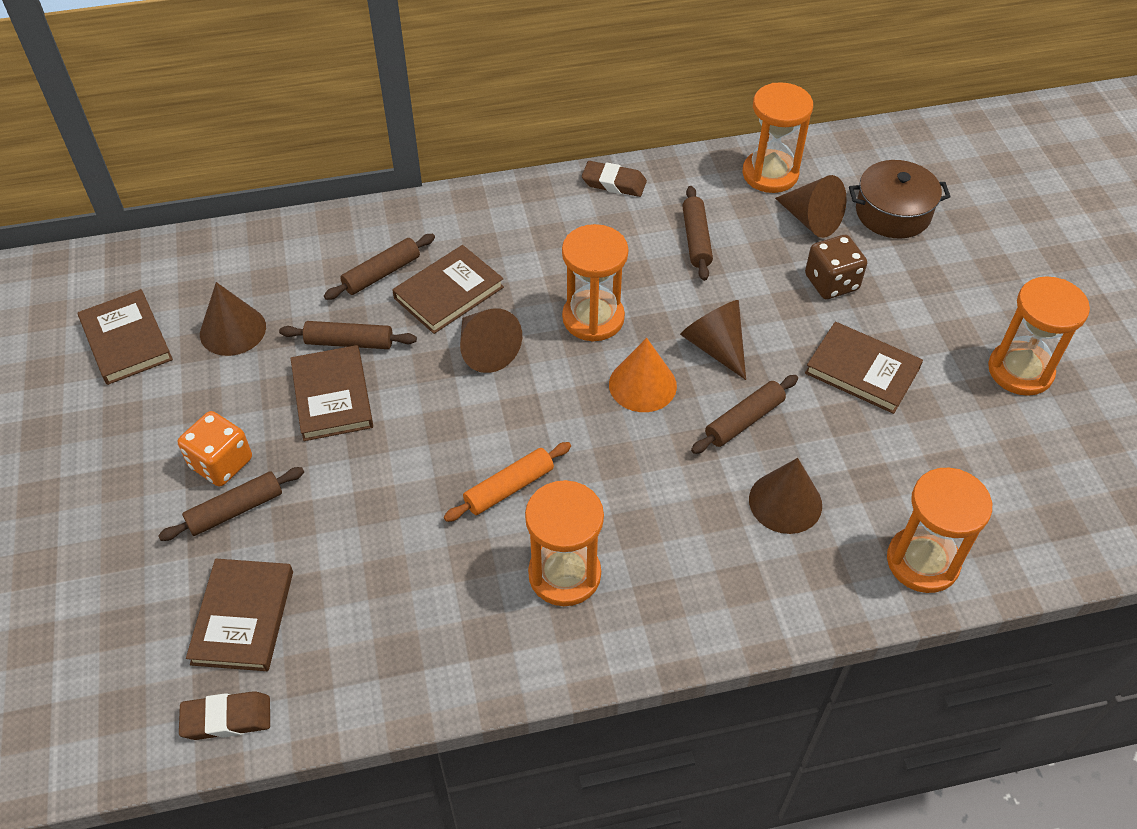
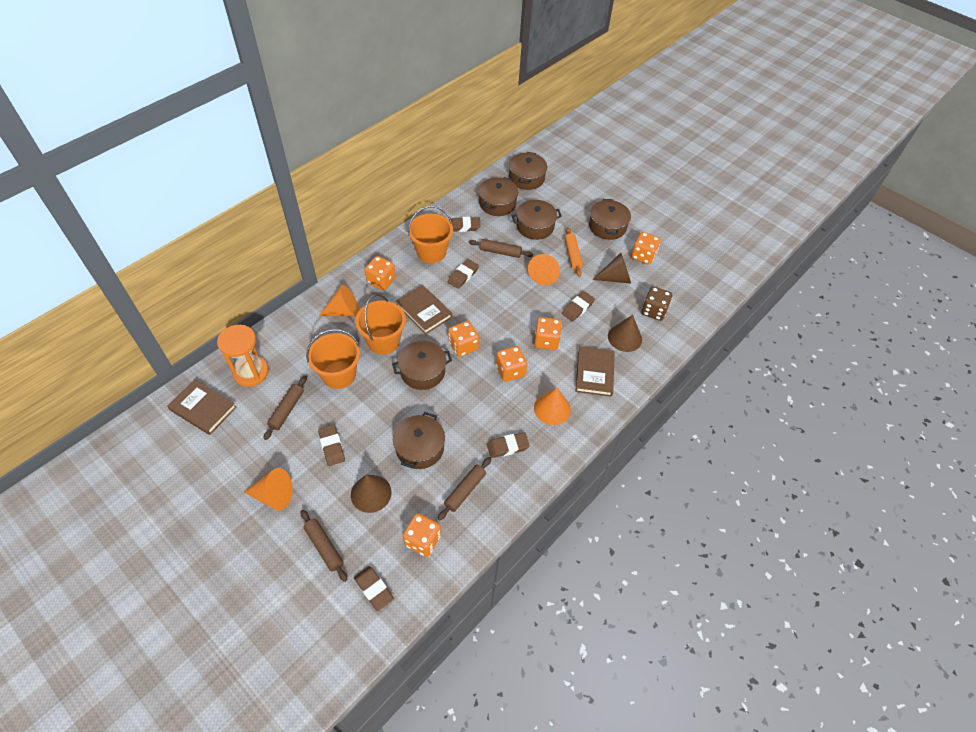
brown book: [78,289,173,385] [186,559,293,671] [291,345,373,441] [392,245,504,334] [805,322,923,414] = 5 -> [167,379,237,435] [396,285,452,334] [575,347,615,397] = 3
brown cone: [200,282,266,356] [460,308,522,373] [680,300,746,380] [749,458,822,534] [775,175,847,238] = 5 -> [351,475,392,513] [592,253,631,284] [608,315,642,352] = 3
brown eraser: [179,691,270,740] [582,161,647,197] = 2 -> [318,424,345,466] [354,566,394,611] [448,259,479,289] [451,217,481,232] [487,432,530,458] [562,291,595,322] = 6
brown pot: [849,160,951,238] = 1 -> [392,341,452,390] [393,412,445,469] [479,177,518,216] [509,152,547,190] [511,200,562,240] [589,199,631,240] = 6
brown rolling pin: [158,467,304,541] [279,321,417,349] [324,234,435,300] [682,186,713,281] [691,375,798,454] = 5 -> [263,376,307,440] [301,510,347,582] [438,457,492,521] [469,239,533,258] = 4
orange bucket: none = 0 -> [306,329,360,389] [355,294,406,355] [408,206,453,263] = 3
orange cone: [609,338,677,412] = 1 -> [244,468,293,510] [319,285,359,316] [528,254,560,285] [534,388,571,425] = 4
orange dice: [178,411,252,486] = 1 -> [365,256,396,291] [403,513,441,557] [448,321,479,357] [496,346,527,382] [534,317,562,350] [631,232,661,265] = 6
orange hourglass: [525,480,604,606] [562,224,629,342] [743,82,813,193] [887,468,992,593] [988,276,1090,396] = 5 -> [217,325,269,387] = 1

